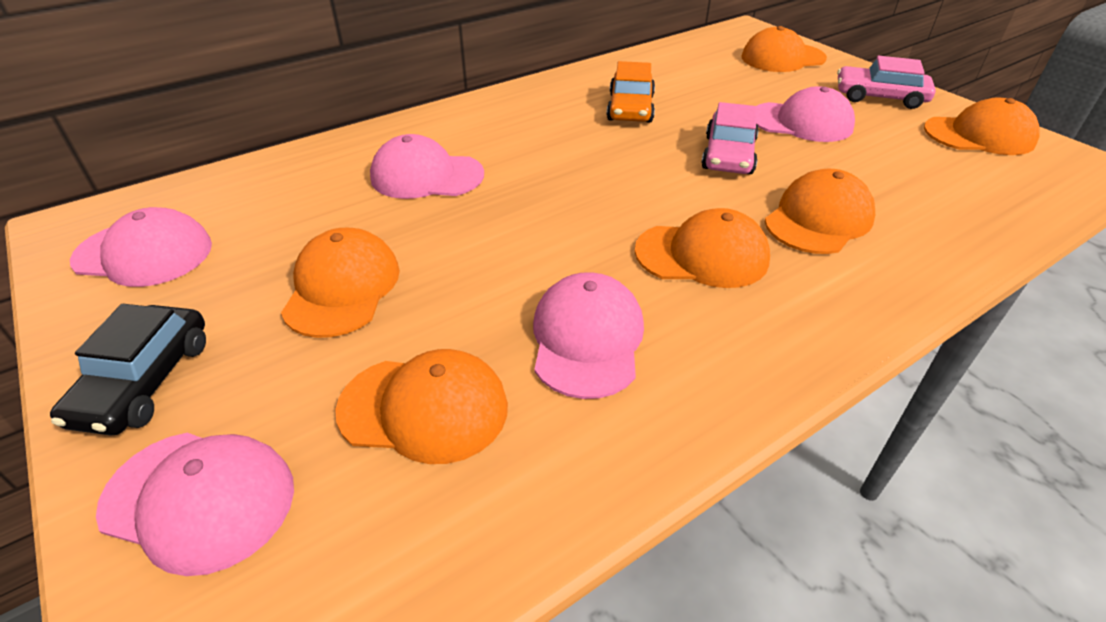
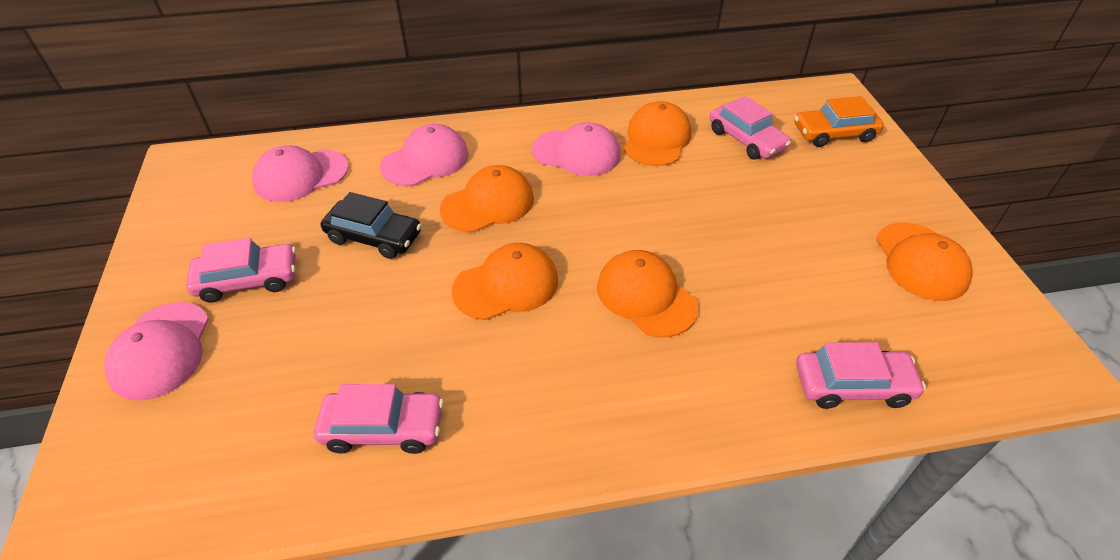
orange cap: [281,228,400,338] [335,349,508,464] [635,208,770,288] [742,26,827,72] [765,169,875,254] [924,97,1040,155] = 6 -> [440,165,534,232] [452,243,558,320] [597,250,698,337] [624,101,691,166] [876,223,973,301] = 5
pink cap: [70,207,212,287] [96,433,294,576] [370,134,484,199] [533,272,644,399] [756,86,855,142] = 5 -> [104,302,209,401] [252,145,349,202] [380,124,469,186] [532,122,621,176] = 4
pink car: [701,102,759,174] [837,56,936,109] = 2 -> [186,238,296,303] [314,384,444,454] [710,96,791,160] [796,342,926,409] = 4

